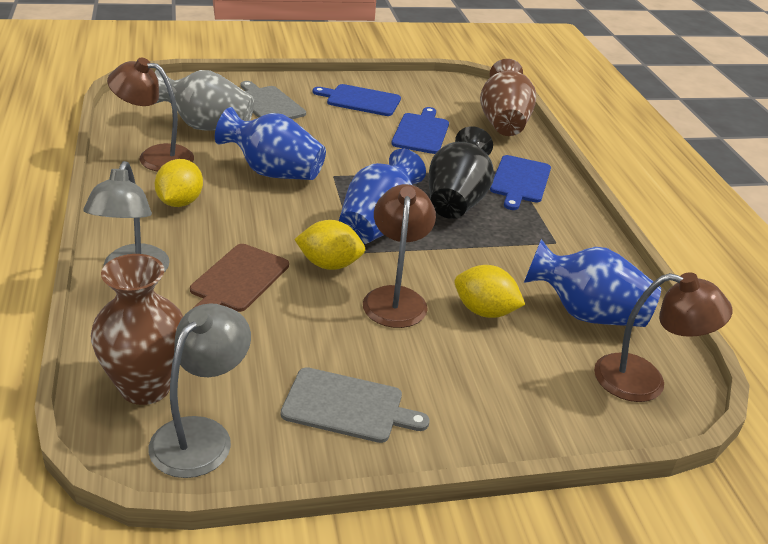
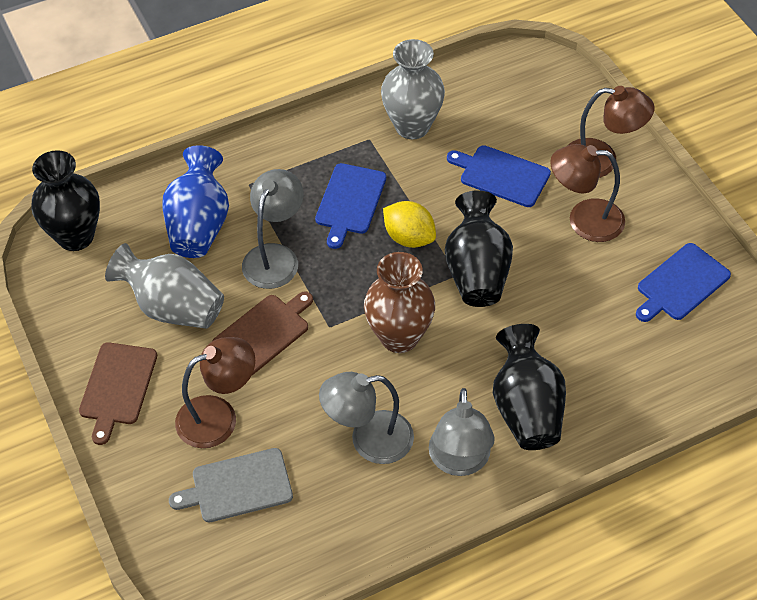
black vase: [429,126,494,219] = 1 -> [31,150,100,251] [445,190,513,307] [493,324,566,450] = 3
blue vase: [215,107,326,180] [339,149,426,244] [524,239,661,327] = 3 -> [162,145,229,258] = 1
brown cutting board: [190,244,289,312] = 1 -> [79,342,157,445] [212,291,313,376] = 2
brown vase: [91,254,183,405] [480,59,536,136] = 2 -> [364,252,435,353] = 1
grey cutting board: [240,81,306,119] [281,367,430,443] = 2 -> [169,448,293,522] = 1
grey lamp: [84,161,170,272] [148,304,251,478] = 2 -> [242,169,303,289] [319,372,414,464] [429,388,495,476] = 3
grey vase: [154,70,254,131] = 1 -> [105,243,224,329] [381,39,445,139] = 2
yellow lemon: [155,159,203,207] [294,220,365,270] [455,265,526,318] = 3 -> [383,201,436,248] = 1

